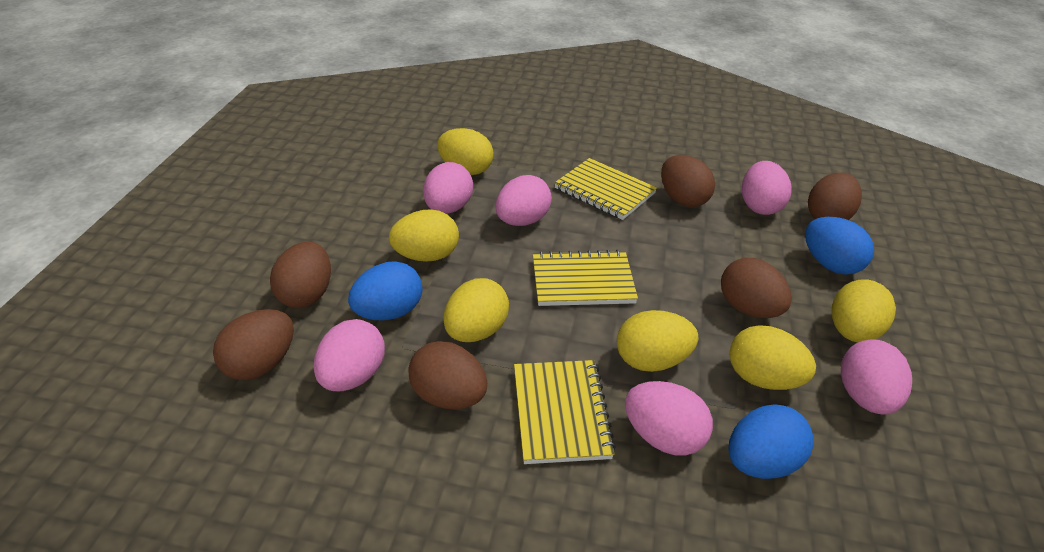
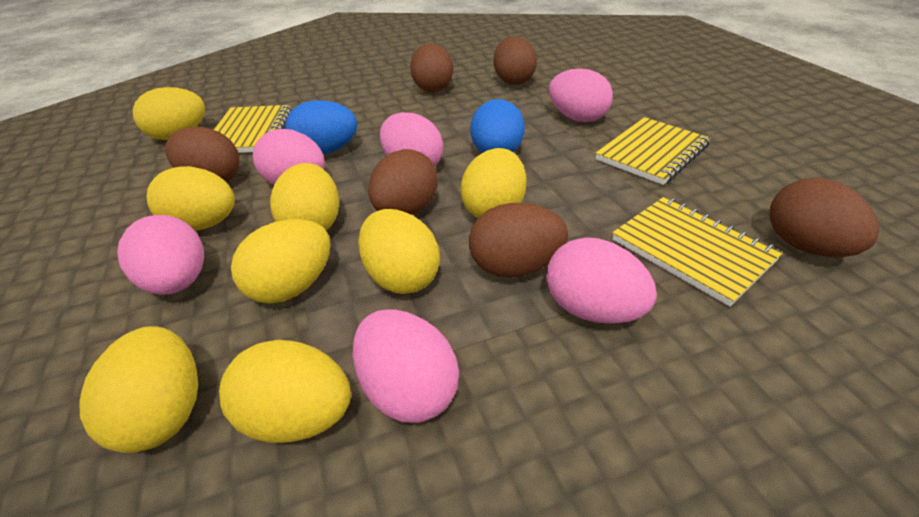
blue egg: [348,261,422,320] [729,404,814,479] [805,217,874,275] = 3 -> [285,100,357,155] [470,99,525,153] = 2
yellow egg: [389,209,459,262] [437,128,493,175] [443,278,509,342] [617,310,698,372] [729,325,816,390] [832,280,896,342] = 6 -> [80,326,198,453] [133,87,205,140] [147,166,235,231] [219,340,351,443] [231,219,330,304] [270,163,339,231] [358,209,440,294] [460,148,527,218] = 8

